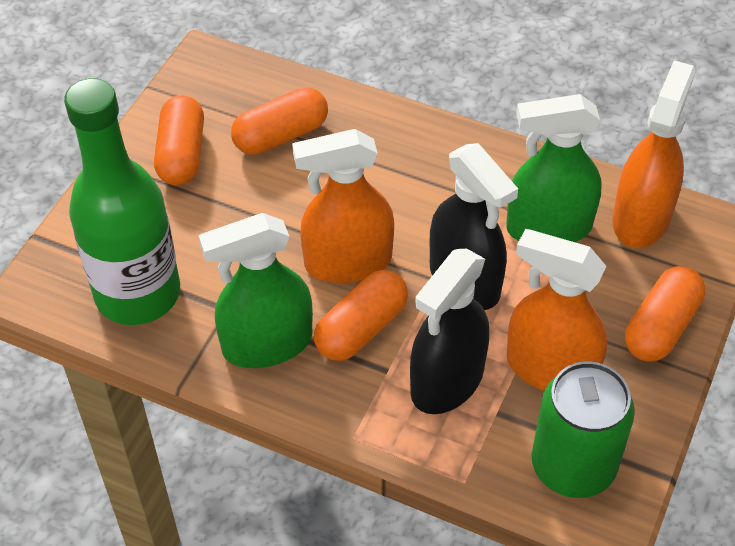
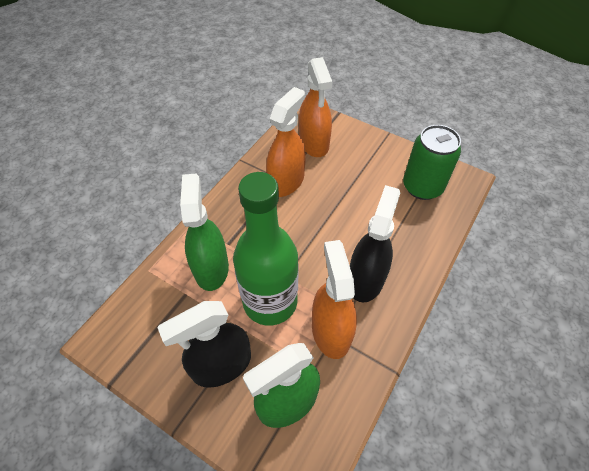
orange capsule: [154,95,204,185] [231,87,328,155] [314,270,408,361] [625,266,705,362] = 4 -> none = 0

